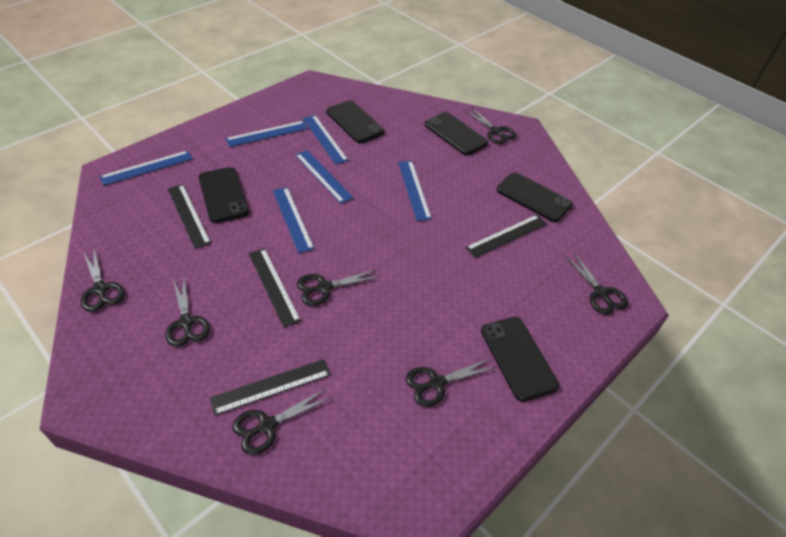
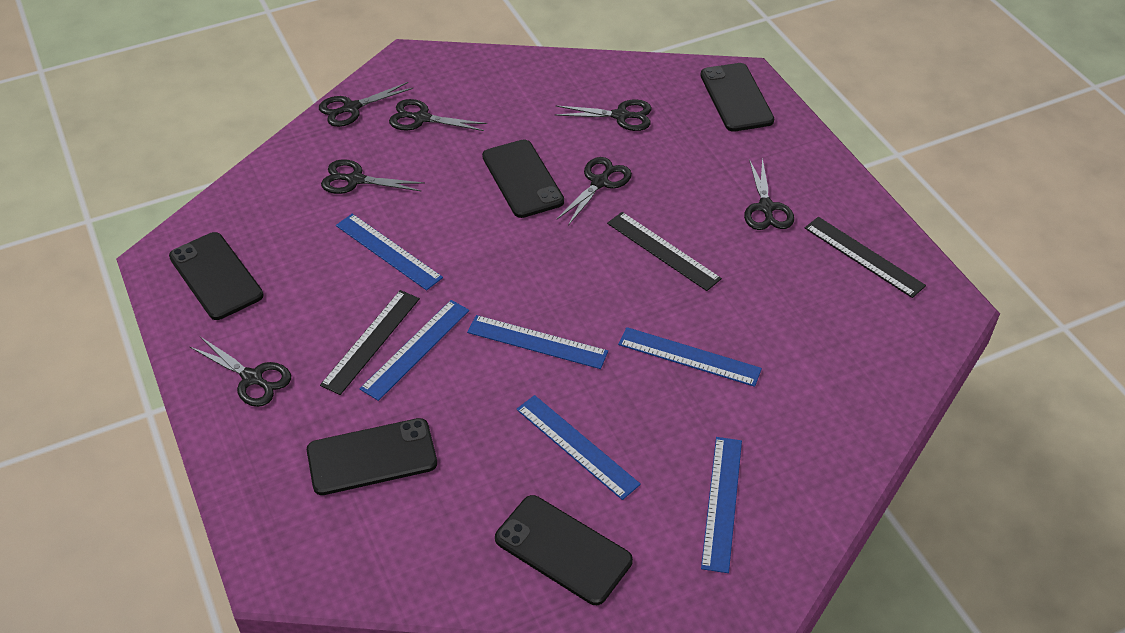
black ruler: [168,184,211,249] [210,359,331,416] [249,248,301,327] [465,215,547,258] = 4 -> [320,290,420,395] [607,212,722,291] [805,217,926,298] = 3

